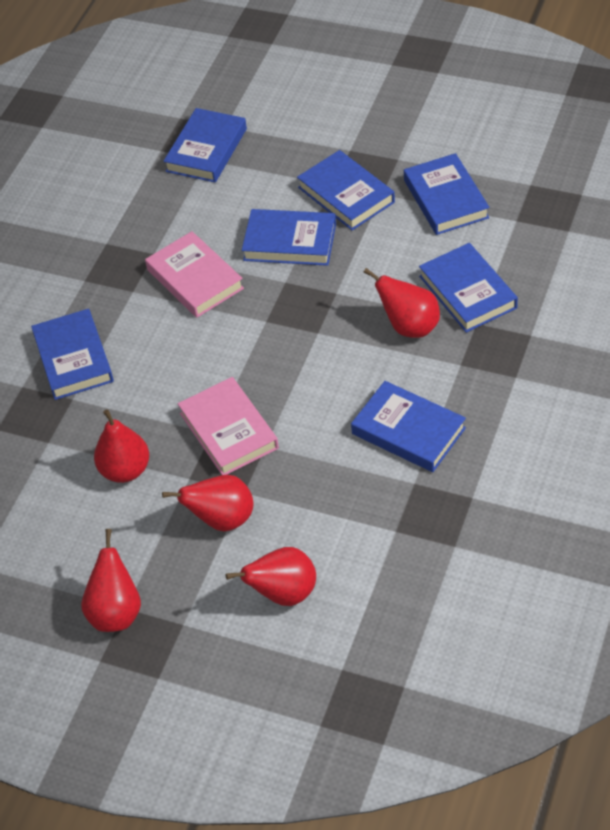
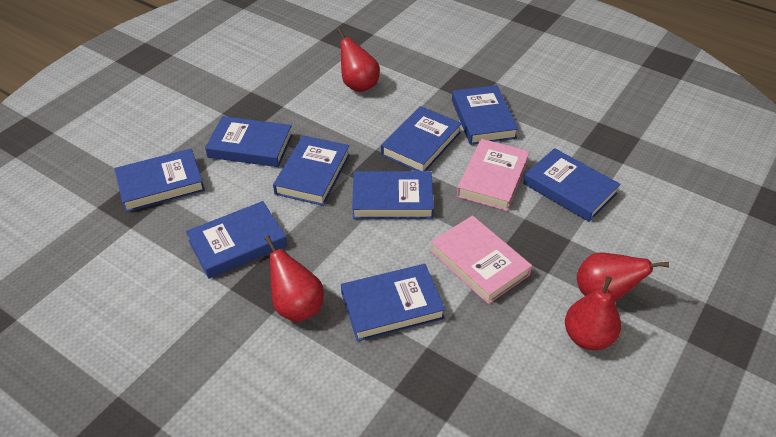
blue book: [31,309,114,400] [163,108,247,183] [242,209,336,266] [297,150,395,230] [351,381,466,472] [404,153,490,235] [419,243,518,333] = 7 -> [115,148,205,212] [186,201,287,279] [205,116,293,167] [273,135,350,206] [341,264,446,342] [352,171,434,219] [381,106,462,171] [452,85,518,145] [523,148,621,222] = 9
red pear: [81,529,141,632] [94,409,149,483] [162,475,253,532] [225,547,316,606] [363,268,440,338] = 5 -> [264,236,324,322] [337,28,380,92] [565,276,621,350] [577,253,669,302] = 4

